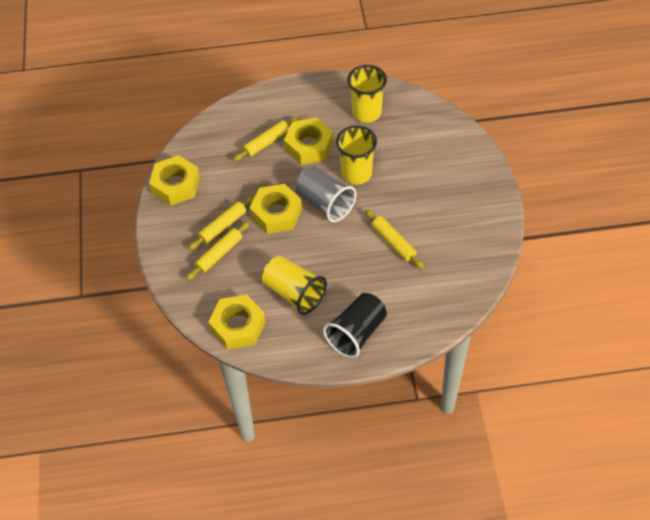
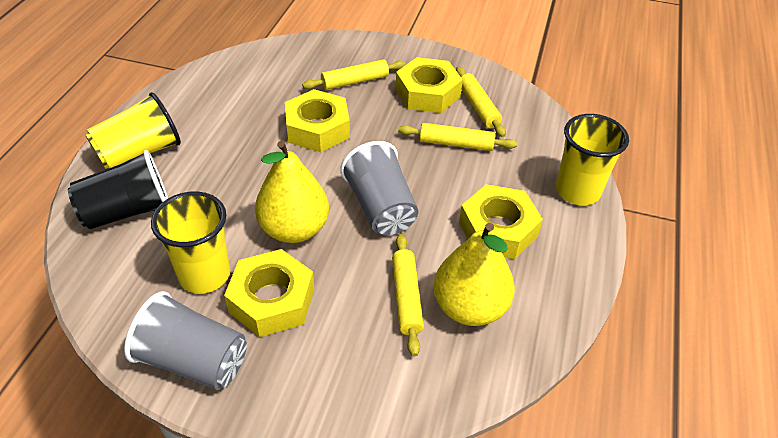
grey cup: [296,167,357,222] = 1 -> [124,291,247,390] [340,141,419,235] = 2
yellow pear: none = 0 -> [255,141,329,243] [433,223,515,326] = 2

